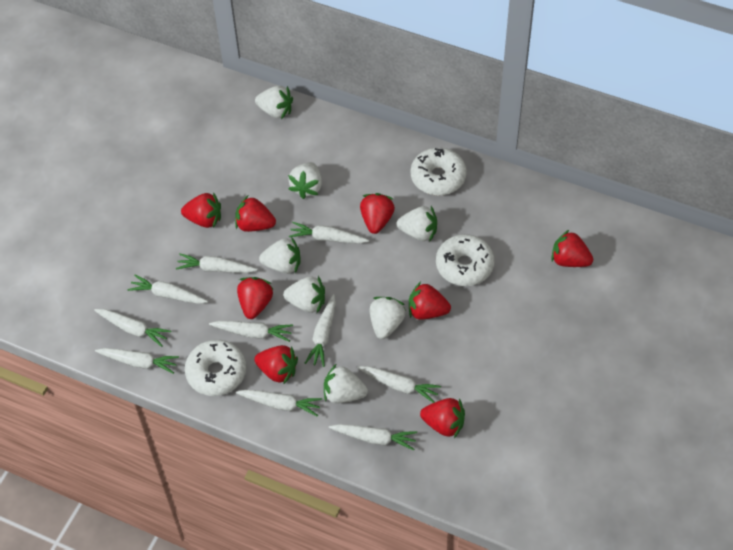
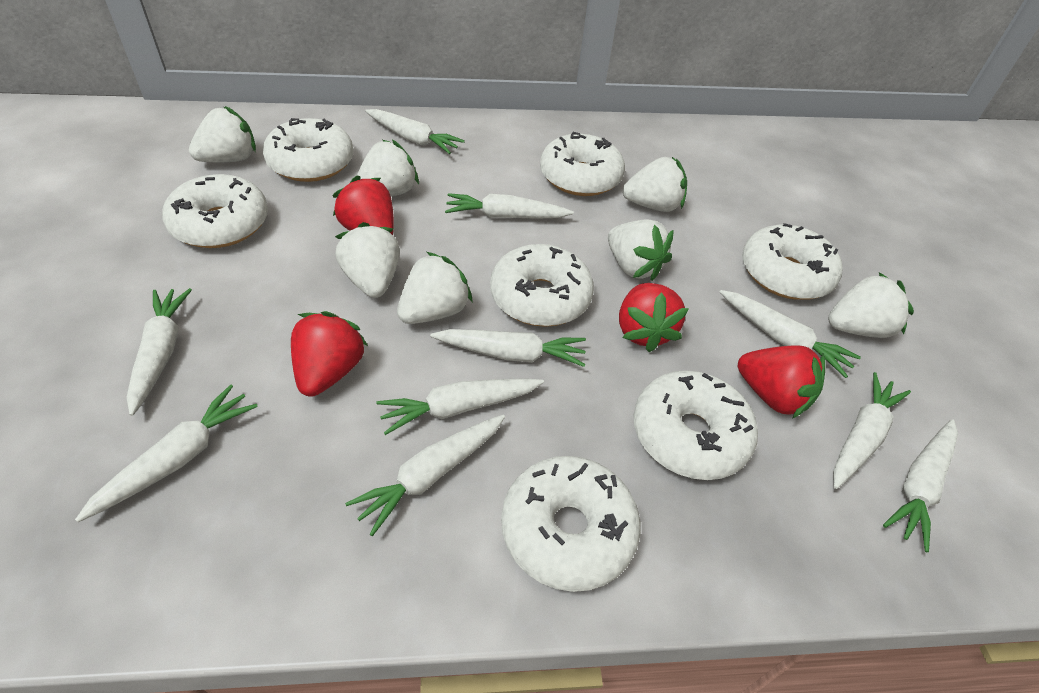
red strawberry: [181,192,221,228] [235,196,276,232] [237,277,274,319] [254,345,298,385] [360,193,395,234] [409,282,451,320] [420,398,465,438] [551,229,593,267] = 8 -> [291,311,368,397] [332,175,394,235] [619,283,689,352] [738,345,825,419] = 4
white donut: [185,340,246,396] [411,147,467,196] [436,234,495,286] = 3 -> [162,174,268,248] [263,118,354,182] [490,244,594,327] [501,456,640,592] [540,132,625,196] [633,370,758,480] [742,223,843,300] = 7

